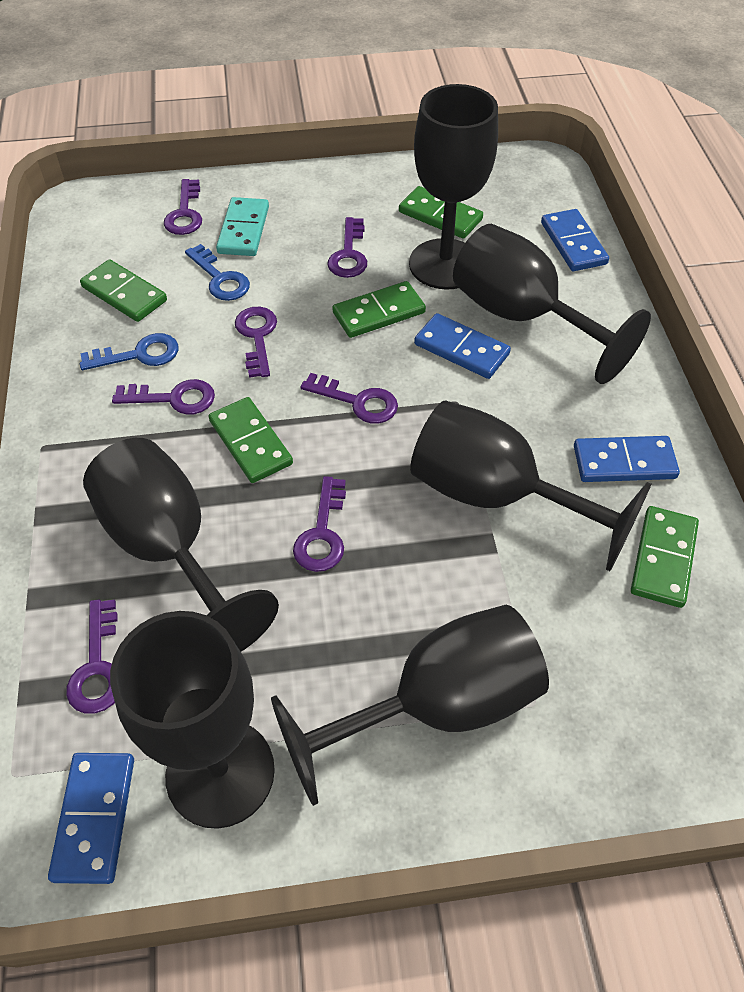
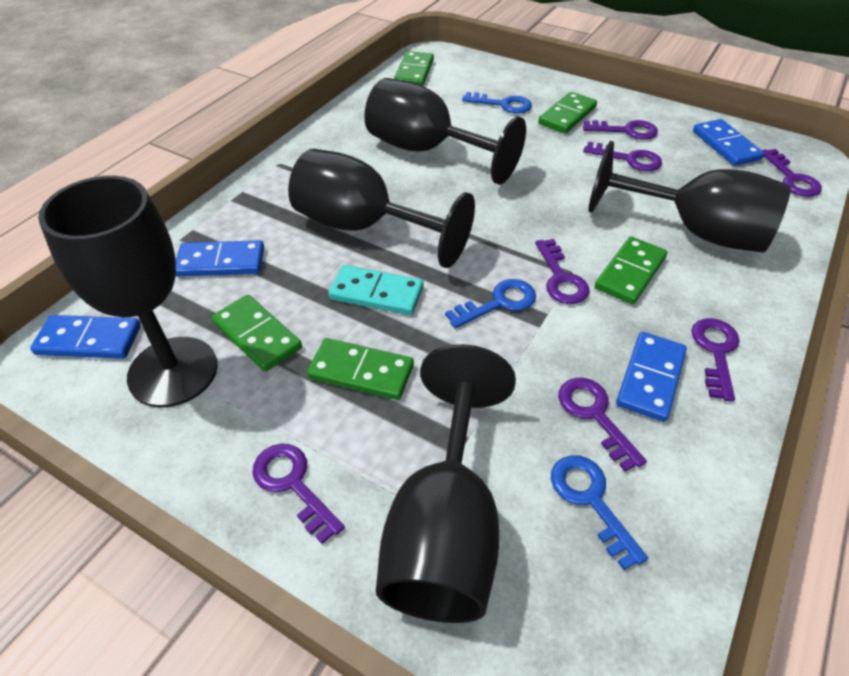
black goblet: [83,438,279,652] [110,611,275,829] [271,605,549,806] [409,84,498,290] [410,400,651,571] [453,224,651,384] = 6 -> [38,176,218,407] [288,149,475,268] [364,78,526,185] [376,344,516,623] [588,141,791,253] = 5
blue key: [80,333,178,370] [185,244,250,301] = 2 -> [445,279,536,328] [462,92,532,114] [551,455,648,570] = 3

